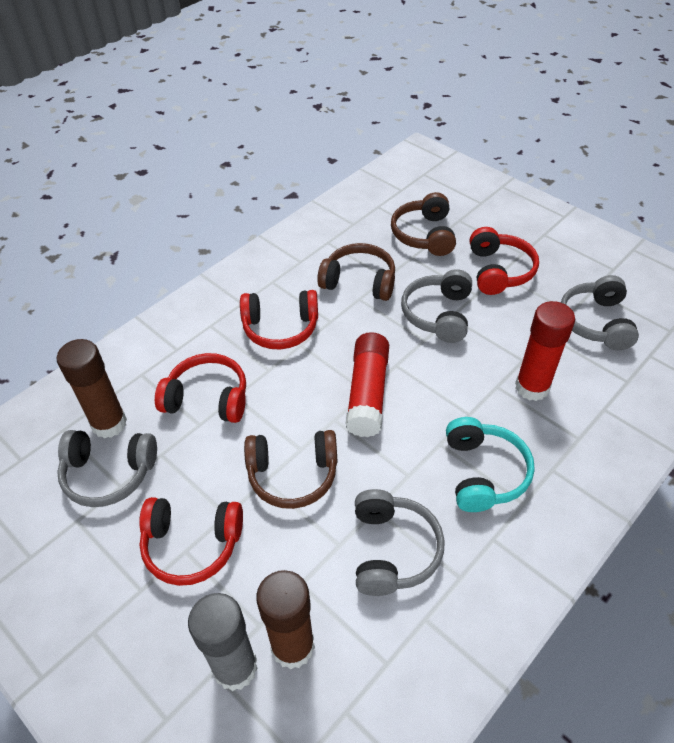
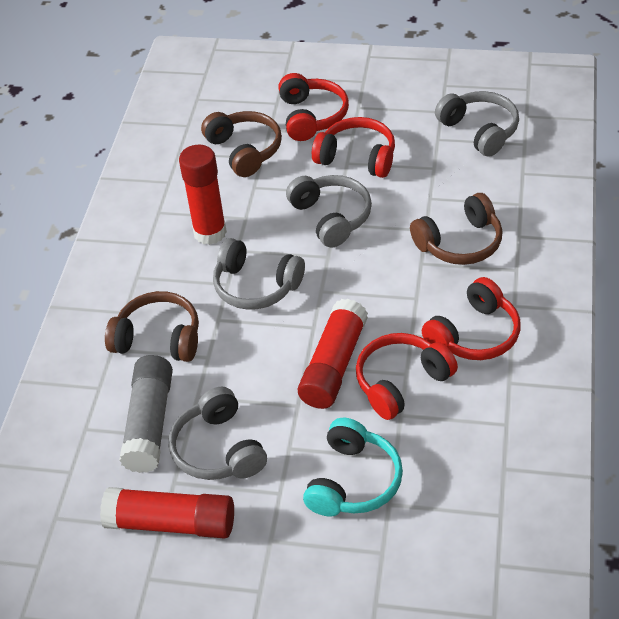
brown glue stick: [57,339,127,438] [256,570,315,669] = 2 -> none = 0
red glue stick: [346,332,389,437] [515,301,575,401] = 2 -> [100,487,234,539] [179,144,227,245] [298,299,368,409] = 3

